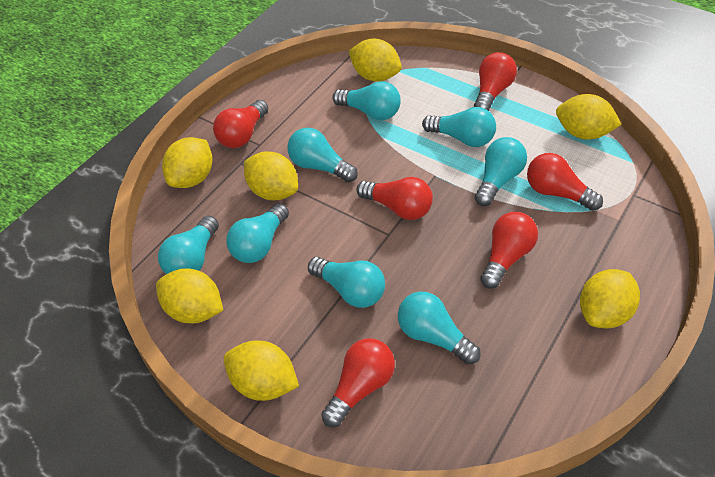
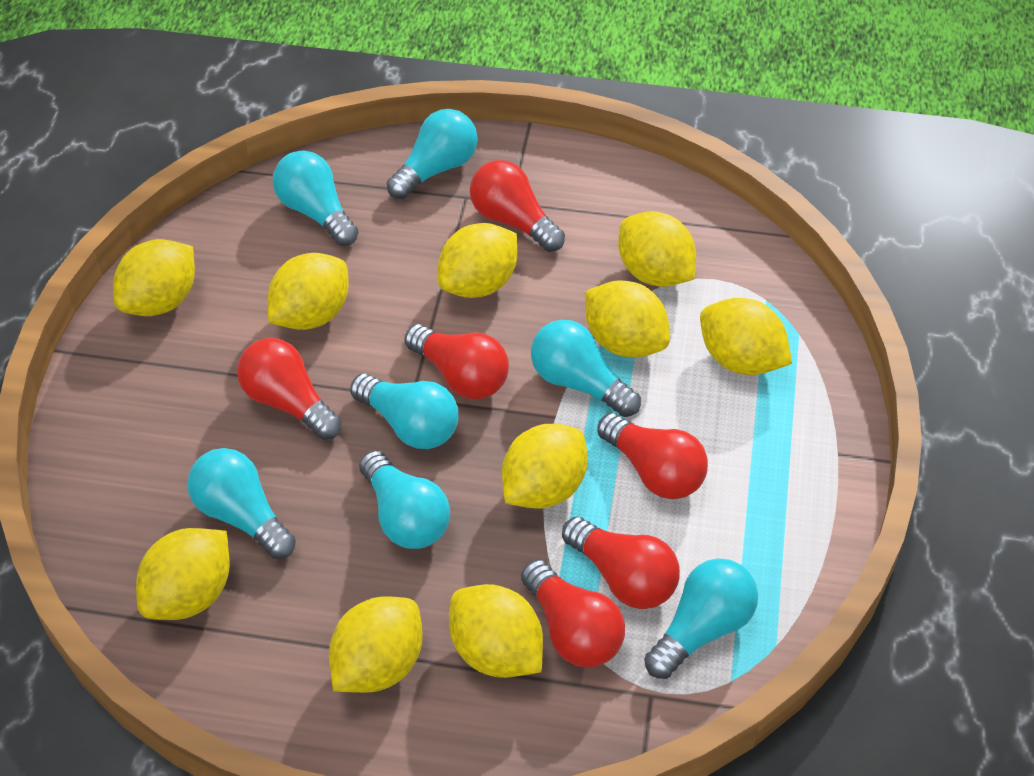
turquoise light bulb: [158,216,219,274] [226,203,289,263] [287,128,358,183] [308,257,385,308] [332,81,401,120] [398,292,481,365] [422,107,496,147] [475,137,527,206] = 8 -> [187,448,296,559] [273,151,359,246] [350,373,459,449] [359,450,450,549] [386,109,478,200] [531,320,641,417] [644,558,758,679] = 7
yellow lemon: [156,268,223,323] [162,137,213,188] [224,341,299,401] [244,151,298,200] [349,38,402,82] [556,94,622,140] [580,269,640,328] = 7 -> [113,239,195,316] [136,528,230,620] [268,253,349,330] [329,597,423,693] [438,223,517,298] [449,584,543,678] [502,424,588,509] [585,280,670,358] [618,211,696,287] [700,298,792,375] = 10

